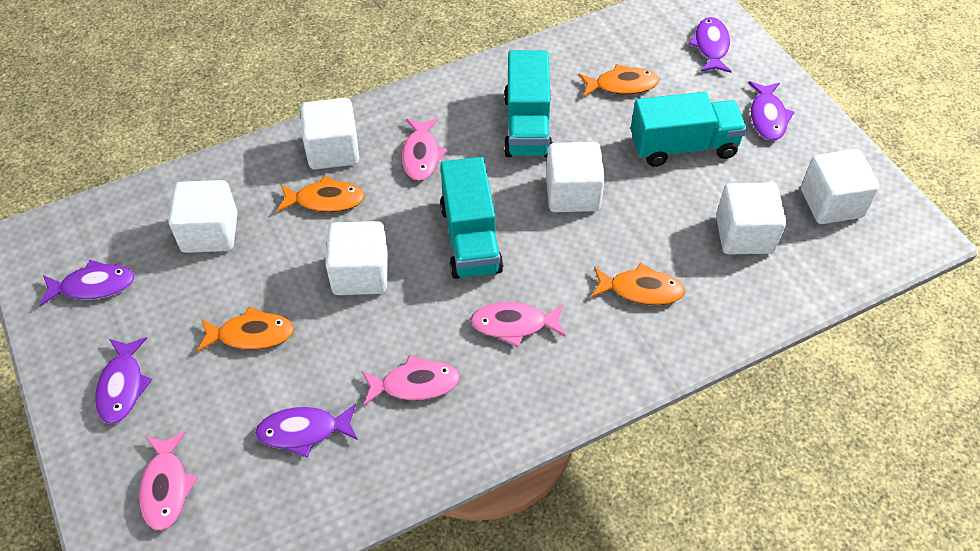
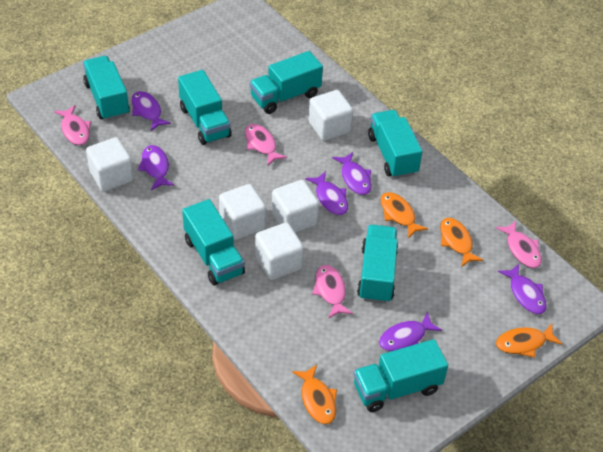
purple fish: [39,260,135,306] [95,337,153,424] [255,404,358,457] [688,17,732,73] [748,81,794,141] = 5 -> [131,91,171,131] [138,145,174,190] [305,171,348,215] [332,152,372,195] [379,312,442,351] [498,264,547,314] = 6
turquoise truck: [440,157,503,279] [504,50,553,158] [630,92,747,167] = 3 -> [83,56,130,121] [178,70,232,145] [182,199,245,285] [250,51,323,114] [353,339,448,412] [357,225,398,303] [368,110,422,179] = 7
white cube: [168,180,238,253] [300,98,359,170] [325,221,388,295] [546,142,605,212] [716,182,786,255] [801,149,879,224] = 6 -> [86,137,134,192] [219,184,266,240] [255,222,304,280] [272,180,319,233] [308,90,353,141] = 5

